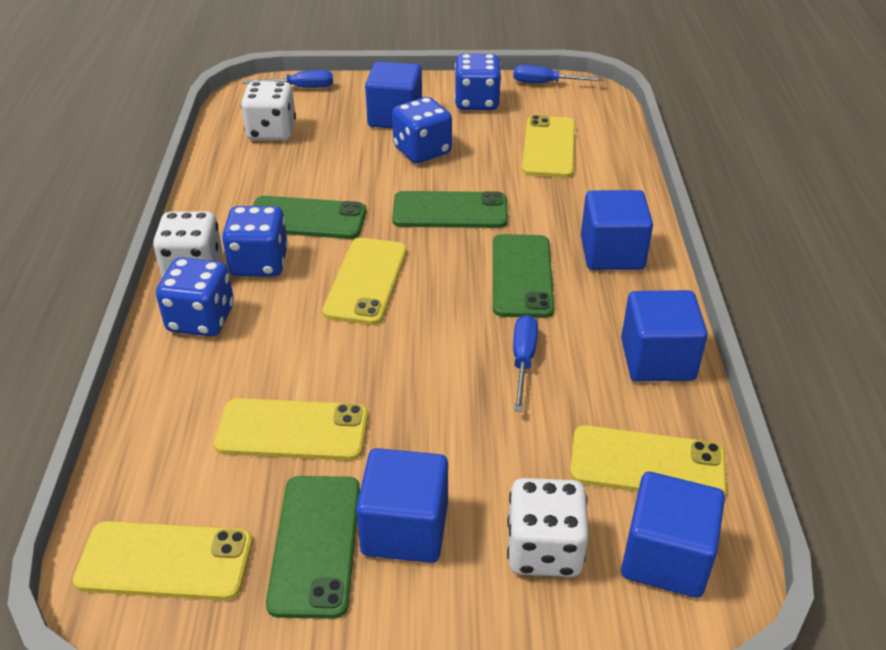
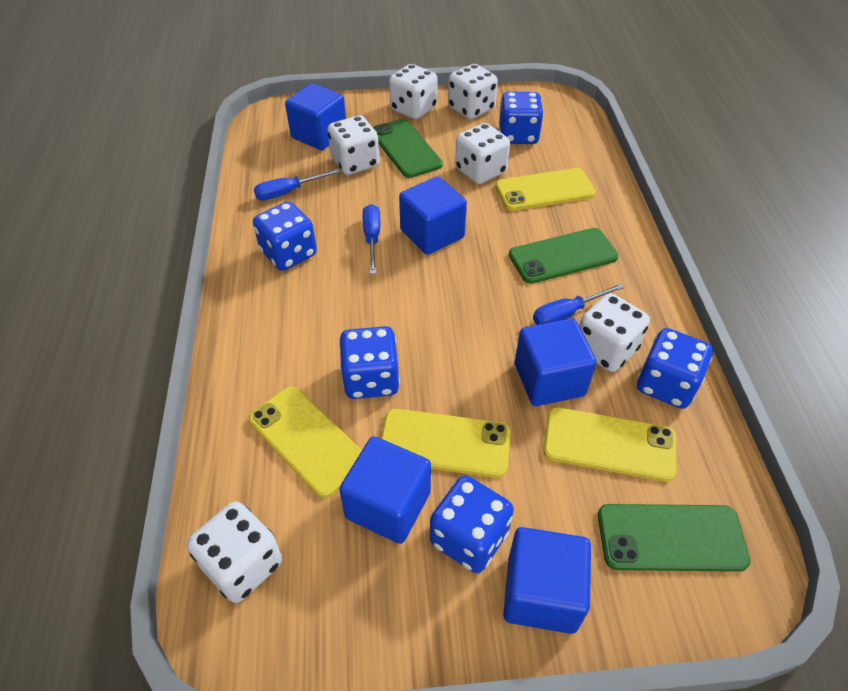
blue dice: [156,257,234,336] [222,206,288,276] [392,97,452,163] [454,54,501,110] = 4 -> [253,202,317,271] [339,326,400,399] [430,476,514,573] [499,92,544,144] [637,328,713,409] = 5
green phone: [253,196,366,239] [266,476,360,619] [392,191,508,228] [493,234,554,318] = 4 -> [373,119,443,178] [509,228,619,284] [598,504,751,572] = 3
white dice: [153,211,222,278] [241,81,296,141] [507,478,589,577] = 3 -> [187,501,282,603] [328,115,380,175] [389,64,438,119] [448,64,498,119] [455,123,510,184] [579,293,650,372] = 6
yellow phone: [73,521,253,601] [214,398,368,461] [322,238,407,325] [522,115,575,178] [570,425,727,496] = 5 -> [249,386,362,498] [381,409,511,478] [495,168,596,211] [543,407,677,482] = 4

